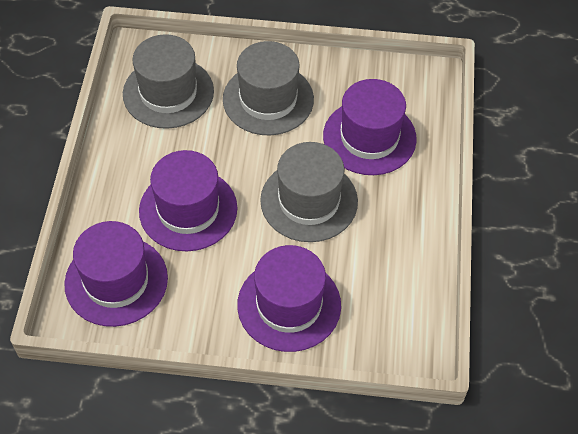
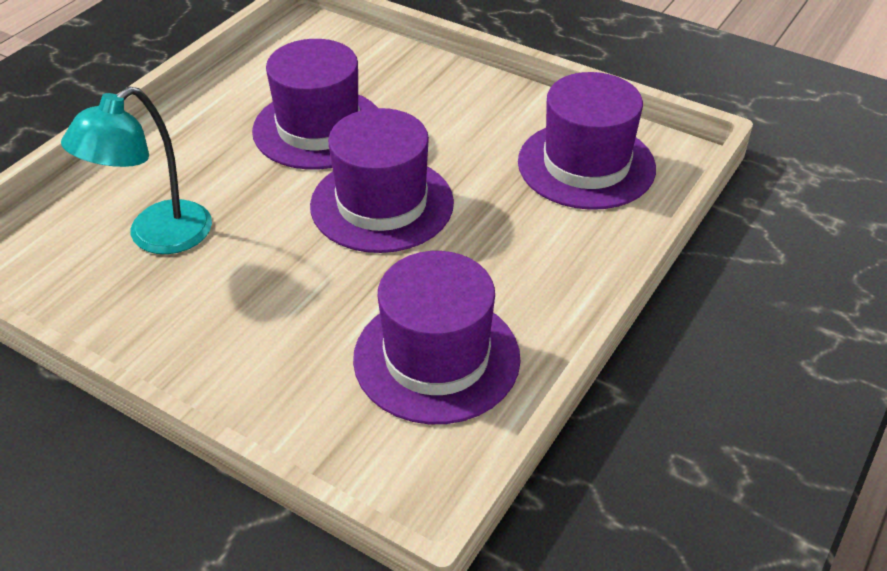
grey hat: [123,34,214,129] [223,41,314,135] [260,142,358,242] = 3 -> none = 0
turquoise lamp: none = 0 -> [61,86,212,254] = 1

